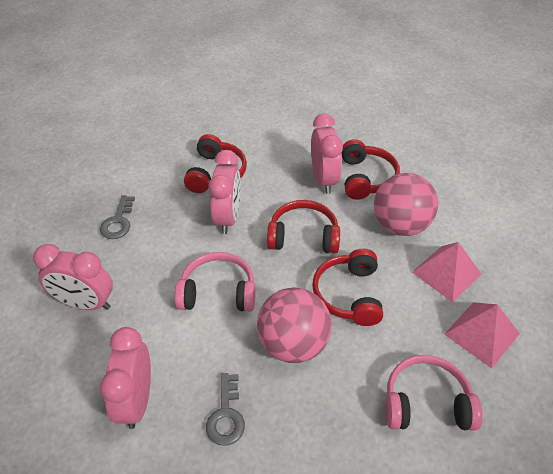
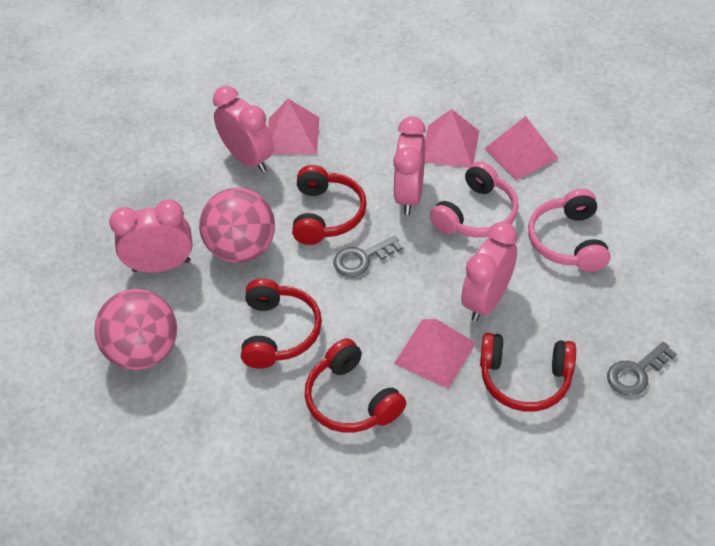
pink pyramid: [412,242,482,302] [444,302,520,368] = 2 -> [268,99,319,155] [394,319,476,389] [425,109,479,168] [484,116,559,180] = 4

